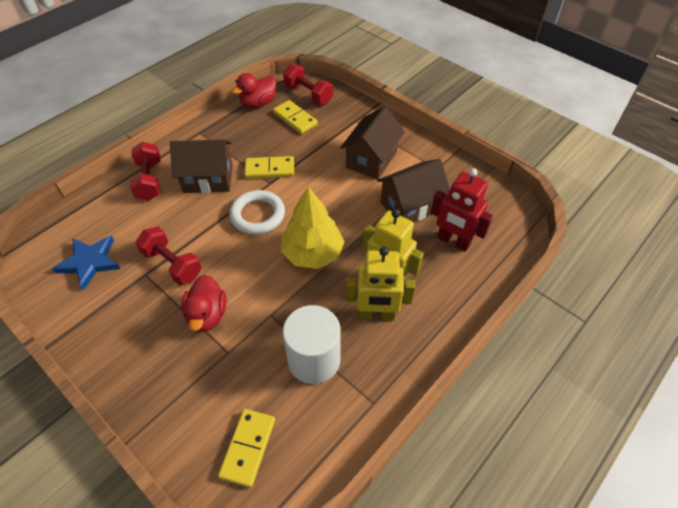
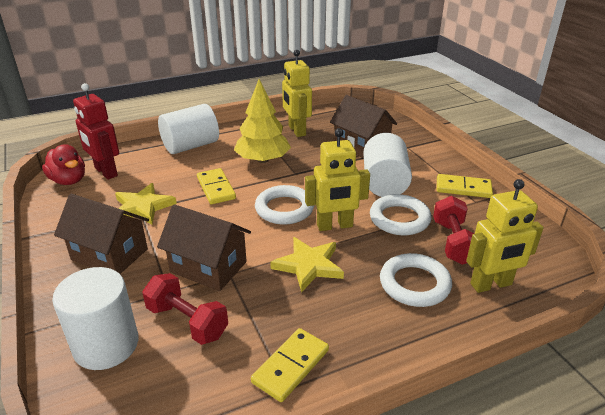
blue star: [52,235,120,290] = 1 -> none = 0
red duck: [181,275,226,332] [232,73,276,108] = 2 -> [42,144,85,185] = 1
red dumbbell: [130,142,161,201] [136,227,201,285] [283,64,333,105] = 3 -> [142,273,228,345] [433,196,474,265] = 2
white cylinder: [283,305,341,384] = 1 -> [52,267,138,370] [158,104,219,154] [363,133,412,197] = 3
white ring: [229,190,285,235] = 1 -> [255,185,314,225] [370,194,432,235] [380,253,452,307] = 3
yellow robot: [346,247,415,321] [363,209,424,283] = 2 -> [282,50,312,137] [305,128,370,231] [466,179,544,293] = 3
yellow star: none = 0 -> [115,183,177,225] [270,237,344,292] = 2

